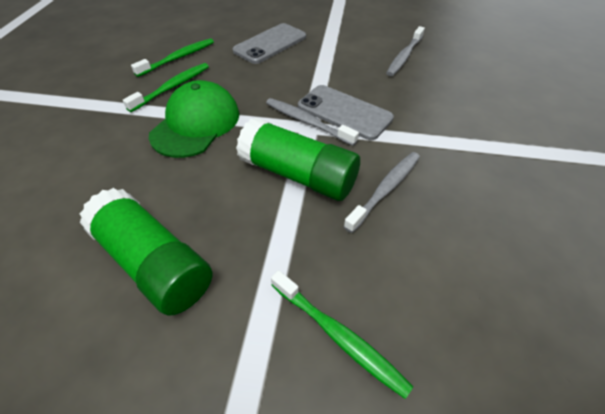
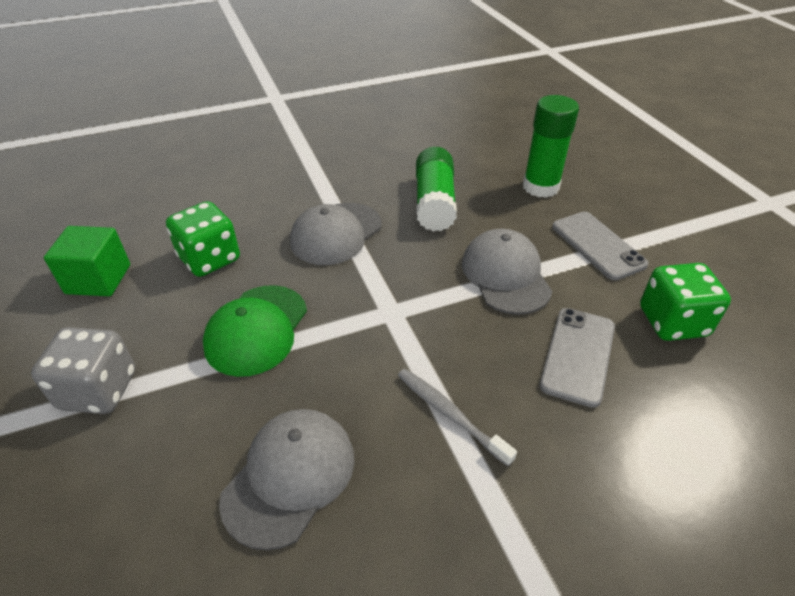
green cube: none = 0 -> [44,226,130,296] = 1
green dice: none = 0 -> [166,201,240,277] [640,263,731,341] = 2
green toothbrush: [123,63,209,112] [131,38,214,77] [271,270,413,399] = 3 -> none = 0
grey cap: none = 0 -> [219,409,355,551] [290,203,382,265] [462,229,553,315] = 3
grey dice: none = 0 -> [31,327,135,414] = 1
grey toothbrush: [266,98,359,146] [343,152,420,233] [386,26,425,76] = 3 -> [397,369,517,466] = 1

